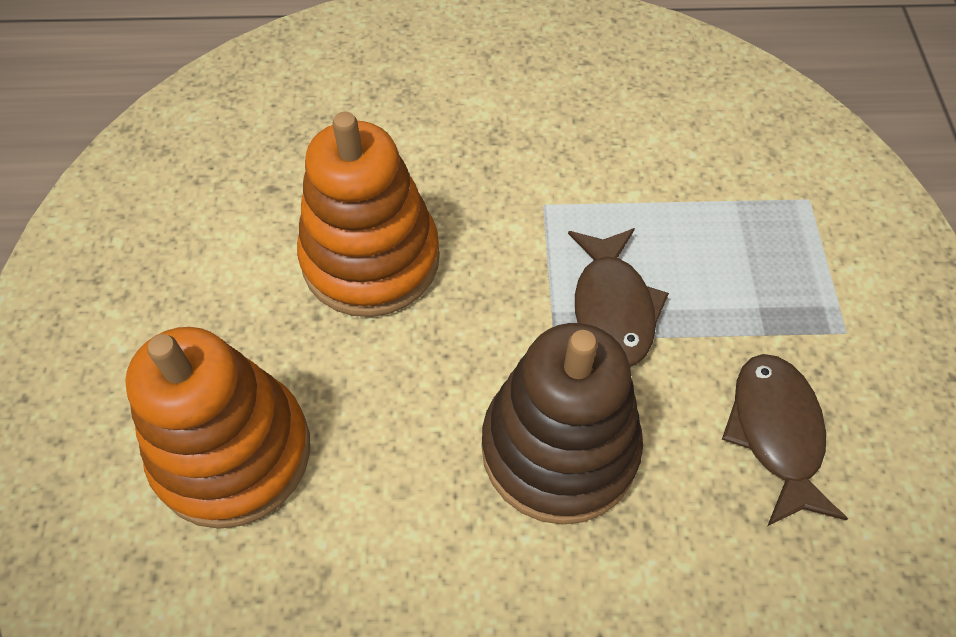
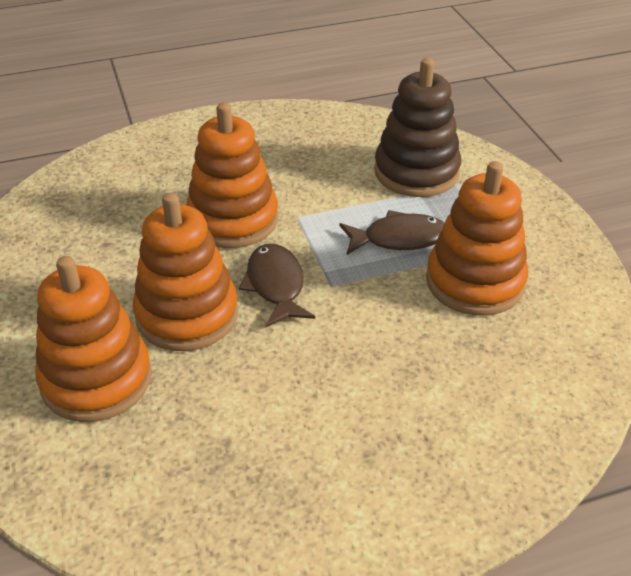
orange stacking toy: [125,327,310,529] [297,112,440,317] = 2 -> [35,256,152,422] [133,193,238,351] [186,102,278,248] [426,161,528,316] = 4

